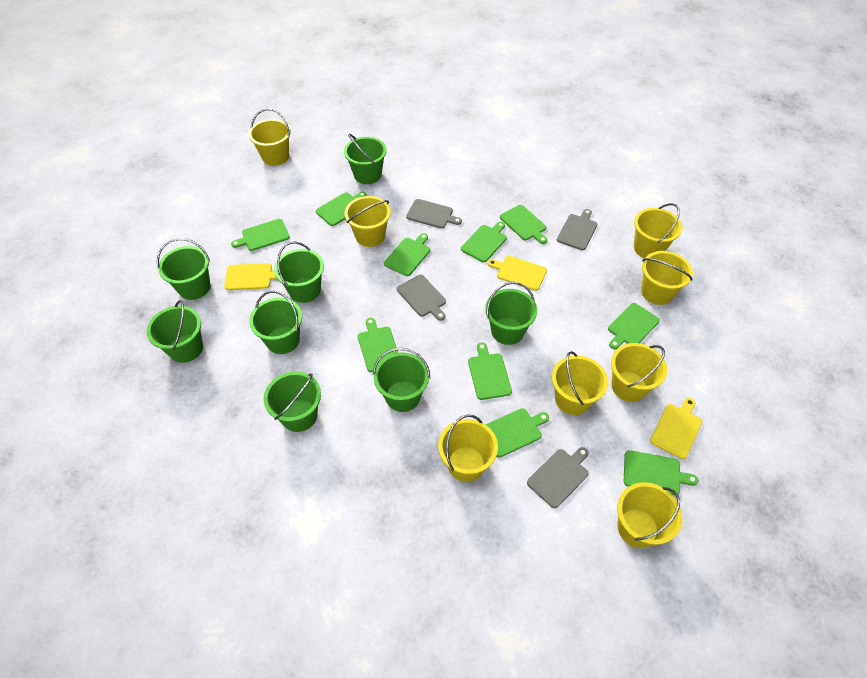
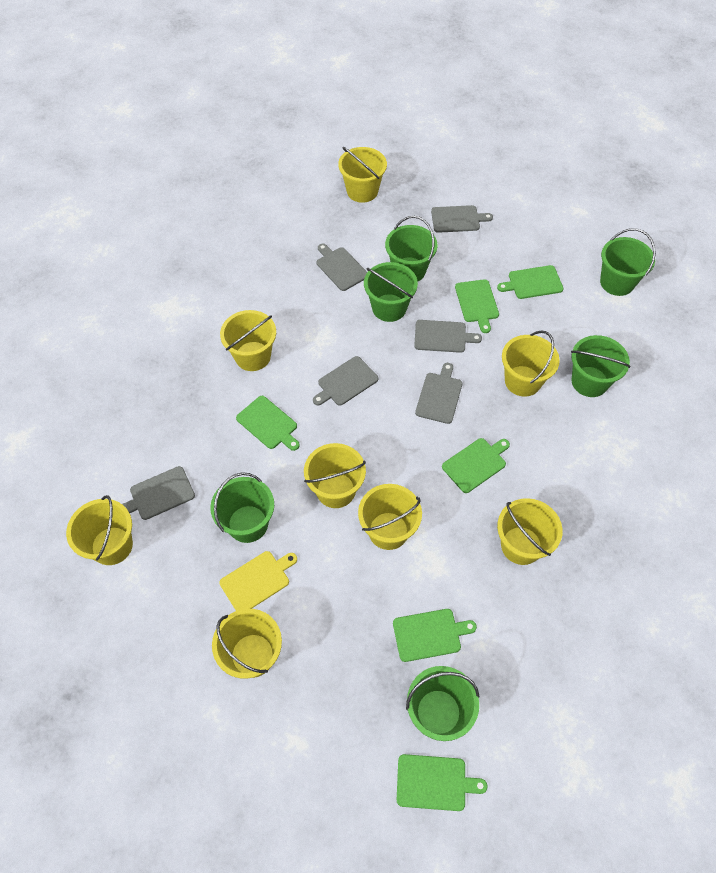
green bucket: [147,300,203,363] [157,238,211,300] [249,291,302,354] [264,372,321,432] [274,241,324,303] [344,134,387,184] [373,348,430,412] [485,282,537,345] = 8 -> [210,472,274,543] [364,262,418,322] [385,216,438,281] [406,666,479,741] [571,335,630,397] [600,228,656,296] = 6
green cutting board: [231,219,290,251] [316,192,367,226] [358,318,398,372] [384,233,430,276] [461,222,507,262] [468,342,512,400] [485,408,549,458] [500,205,547,244] [608,303,660,349] [624,450,698,495] = 10 -> [236,396,300,451] [393,609,477,662] [397,754,488,811] [442,438,510,493] [455,279,499,333] [497,265,564,299] = 6
grey cutting board: [397,275,446,321] [406,199,462,229] [527,447,589,508] [557,209,597,250] = 4 -> [122,466,195,520] [313,356,378,406] [316,244,367,291] [414,320,482,353] [415,363,462,424] [431,205,493,233] = 6
yellow cutting board: [224,263,277,290] [488,256,547,291] [650,398,702,459] = 3 -> [219,551,297,611] = 1

